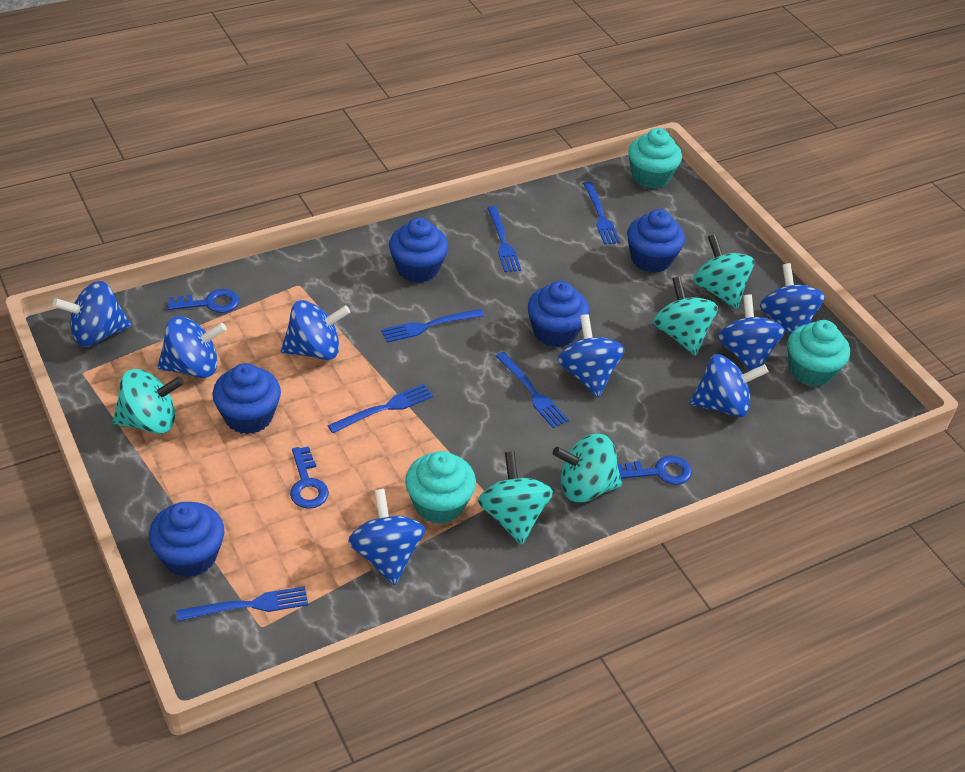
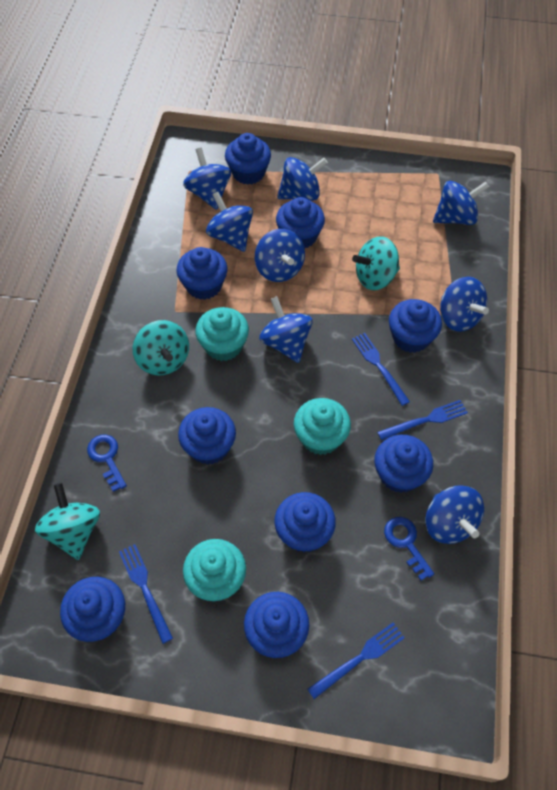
blue cupcake: [149,502,224,577] [212,363,281,434] [389,218,449,283] [528,281,589,347] [627,209,685,273] = 5 -> [60,577,125,642] [176,247,227,300] [178,407,236,465] [225,133,271,185] [244,592,309,658] [274,492,336,553] [276,197,325,248] [374,435,433,493] [389,299,442,353] = 9
blue fork: [176,586,308,622] [327,384,433,433] [381,309,484,343] [487,206,521,272] [496,352,569,428] [583,182,620,245] = 6 -> [119,544,173,644] [307,622,405,699] [352,333,410,406] [377,400,468,440] = 4
blue key: [167,289,239,313] [290,446,329,509] [617,456,692,485] = 3 -> [87,435,127,492] [384,517,434,580] = 2
turquoise spinning top: [112,369,184,434] [478,451,553,545] [553,434,622,502] [653,276,718,356] [693,234,754,309] = 5 -> [35,483,100,560] [133,320,189,376] [352,237,400,290] = 3

